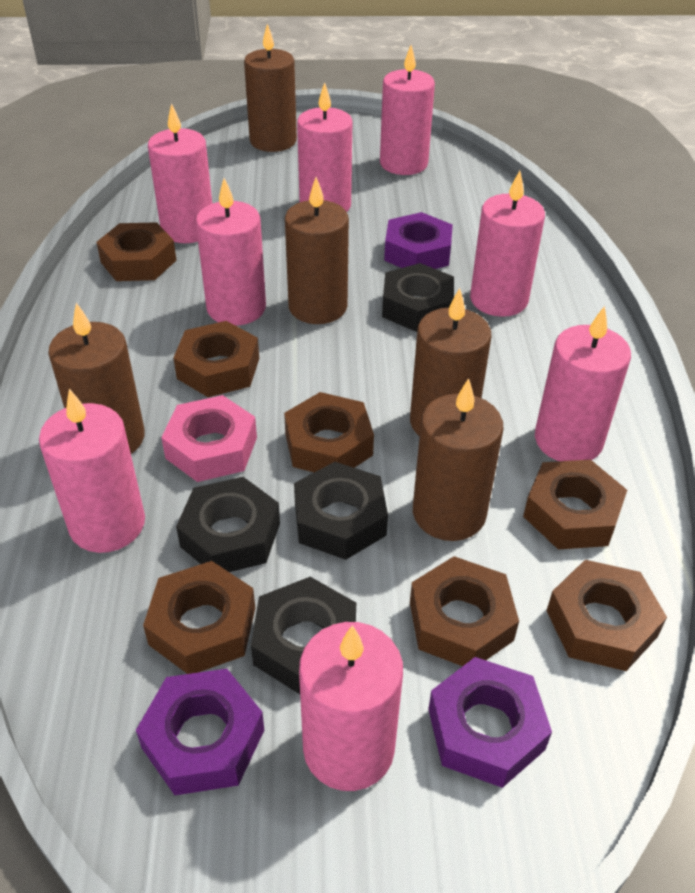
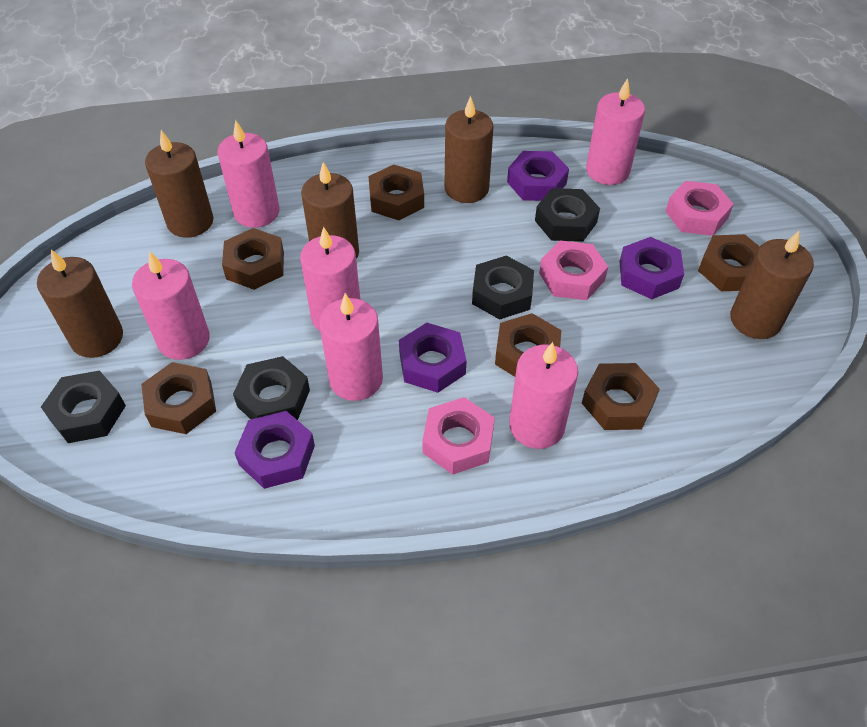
brown nut: [96,222,177,281] [143,561,255,674] [173,321,259,397] [284,392,374,472] [410,556,519,666] [523,460,627,549] [547,560,667,671] = 7 -> [141,362,216,434] [222,228,284,290] [368,165,424,220] [495,313,561,377] [582,363,660,430] [698,234,760,291] = 6
pink candle: [39,389,145,553] [148,103,212,243] [196,178,266,326] [297,82,353,212] [299,622,403,791] [380,45,435,175] [470,171,545,317] [535,306,631,461] = 8 -> [132,251,210,360] [218,120,279,228] [300,227,360,331] [319,293,383,401] [509,342,578,449] [586,78,645,185] = 6
pink nut: [161,395,257,482] = 1 -> [422,397,495,475] [539,240,608,300] [665,181,734,236] = 3
purple nut: [136,669,264,795] [384,212,453,269] [428,657,552,788] = 3 -> [234,411,315,489] [399,323,467,393] [507,151,569,201] [619,237,684,299] = 4

